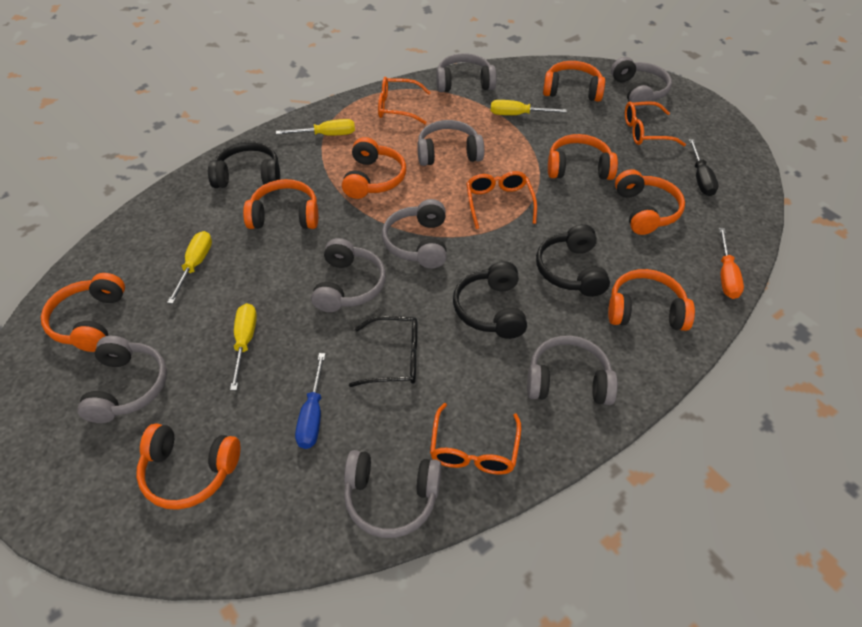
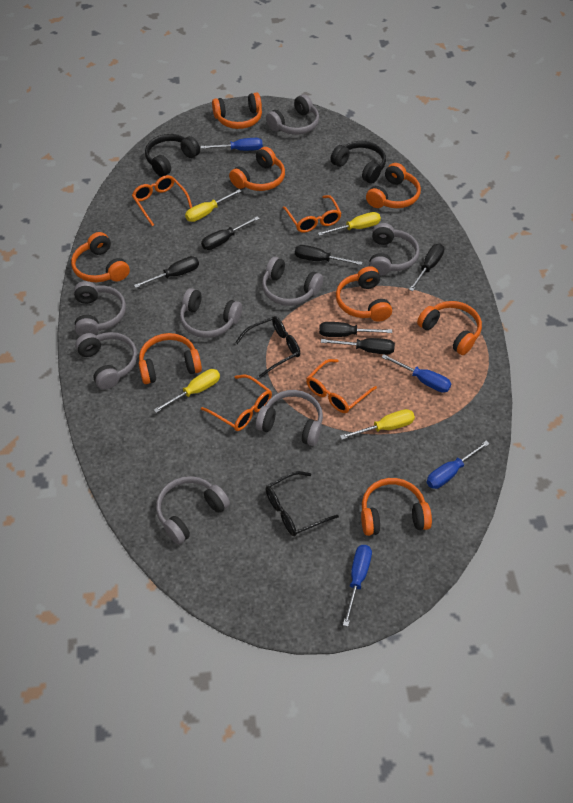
black glasses: [349,316,417,387] = 1 -> [235,316,300,378] [265,471,339,536] = 2
black headphones: [208,142,280,188] [453,261,527,339] [536,224,610,297] = 3 -> [145,134,200,177] [330,141,386,184] = 2
black screwdriver: [689,139,718,196] = 1 -> [134,256,199,288] [201,217,259,250] [295,245,362,265] [319,322,392,337] [321,338,395,354] [409,244,444,291] = 6
blue screwdriver: [295,353,325,449] = 1 -> [201,138,263,151] [343,545,372,627] [382,354,451,393] [427,441,490,489] = 4
orange screwdriver: [719,228,744,299] = 1 -> none = 0

